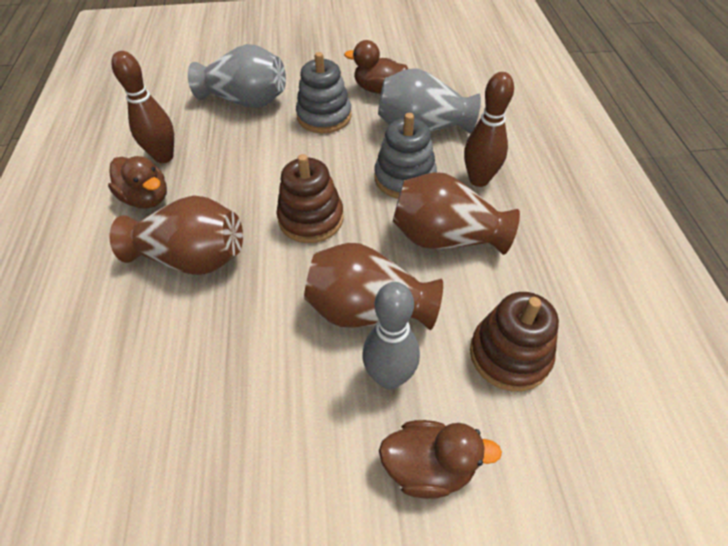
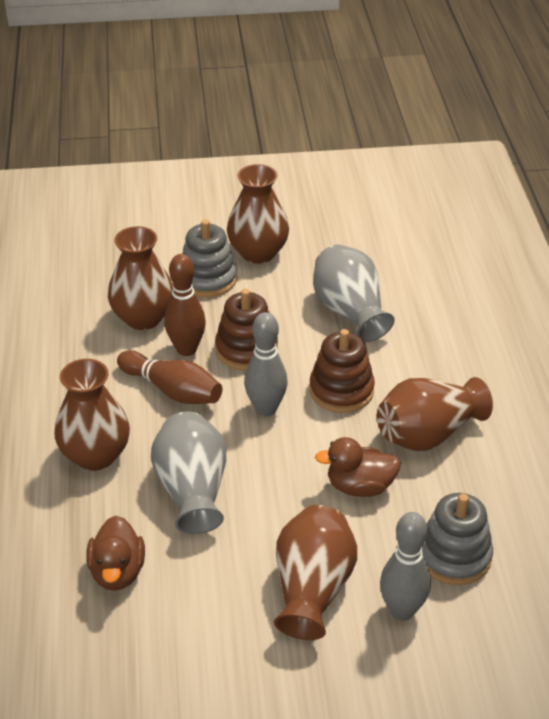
brown duck: [108,156,167,209] [344,40,408,94] [379,420,502,499] = 3 -> [87,516,145,591] [315,437,401,497] = 2
brown vase: [109,196,243,275] [304,243,443,330] [393,172,520,255] = 3 -> [55,359,130,471] [108,226,173,330] [227,164,289,264] [274,505,357,640] [377,377,493,451] = 5
grey bowling pin: [362,282,420,389] = 1 -> [244,312,287,417] [380,512,431,621] = 2

